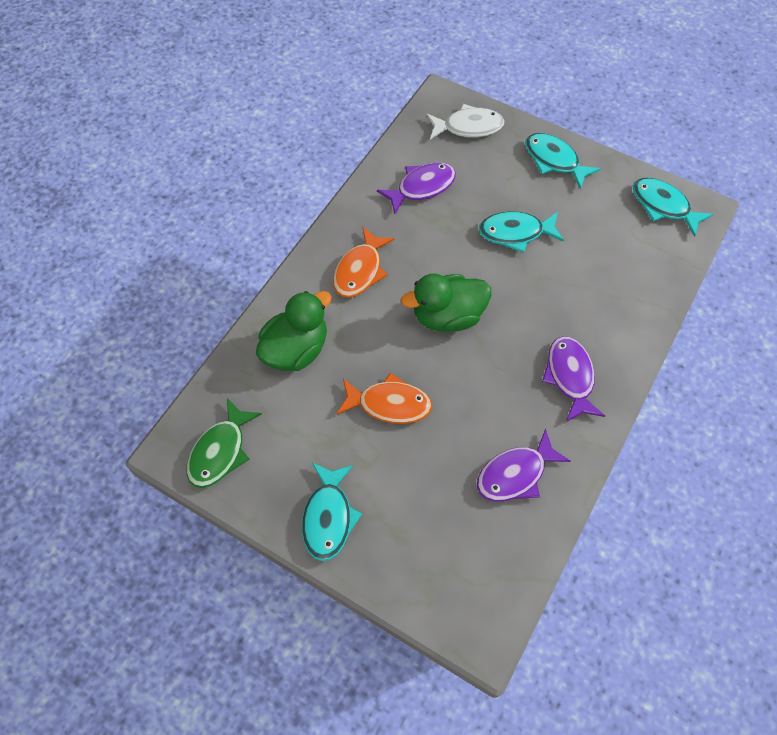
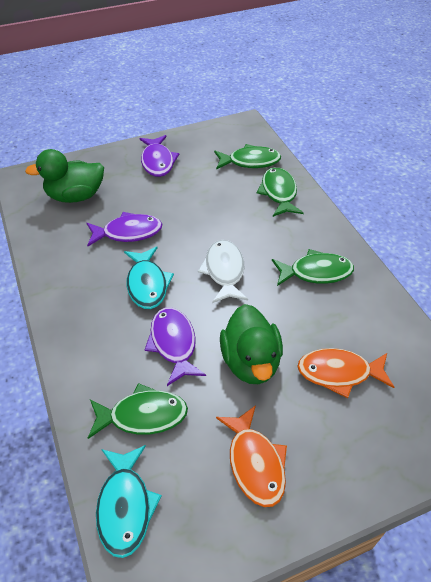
green fish: [186,398,262,488] = 1 -> [88,383,188,439] [214,144,281,169] [257,167,304,217] [272,249,354,286] = 4
turquoise fish: [302,463,362,561] [479,211,564,253] [525,133,601,189] [633,178,714,237] = 4 -> [96,445,162,558] [124,247,174,309] = 2

